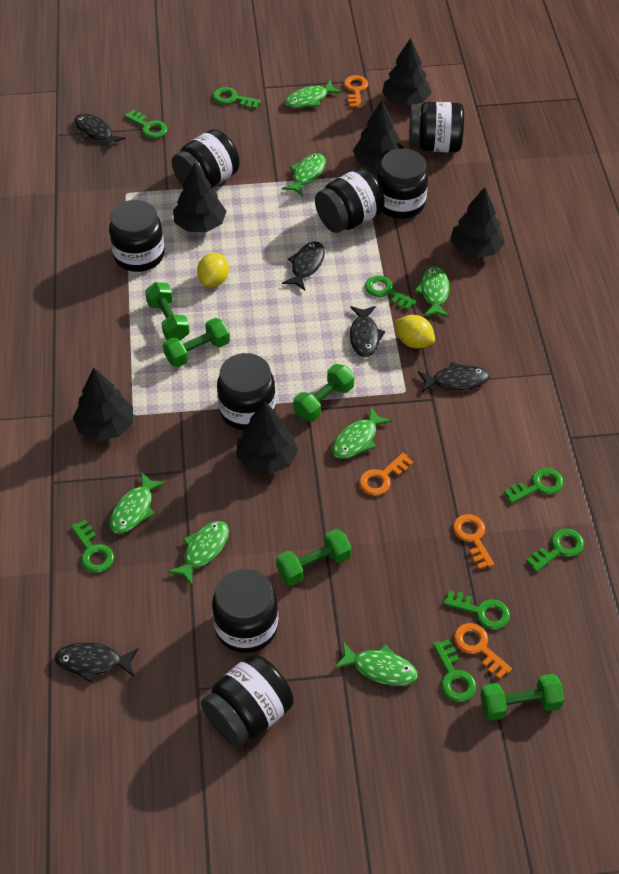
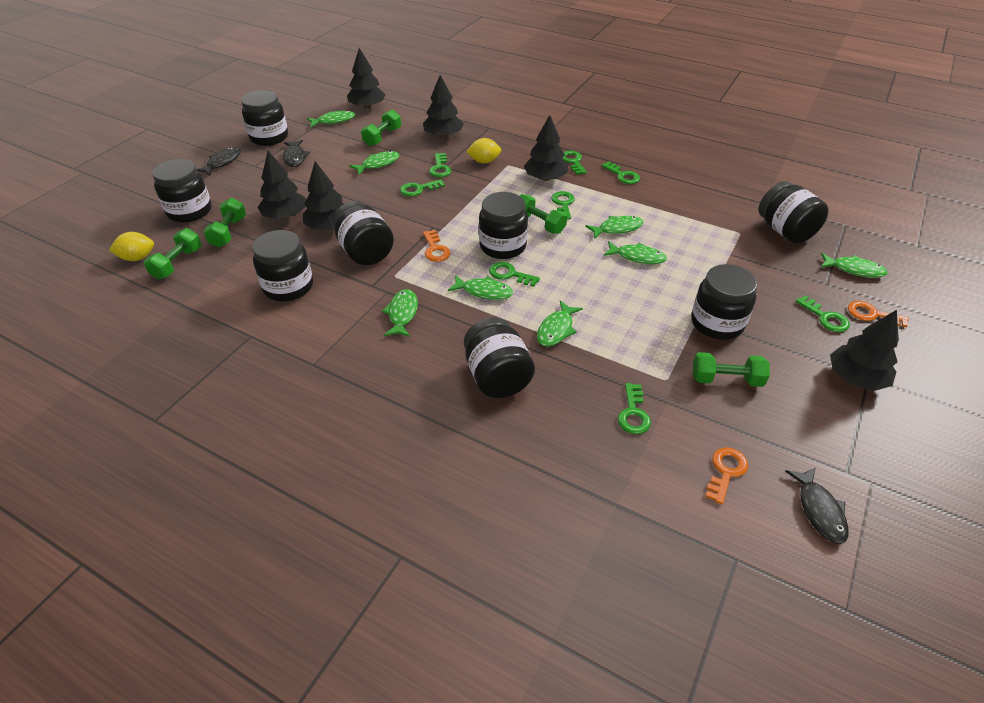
black fish: [55,643,138,683] [75,114,126,150] [282,242,325,290] [350,306,385,357] [418,362,490,393] = 5 -> [197,147,241,176] [283,140,310,167] [785,467,848,544] = 3
green fish: [110,472,166,534] [168,521,229,585] [282,153,326,196] [285,81,342,108] [332,407,392,459] [334,641,418,686] [415,266,450,317] = 7 -> [307,110,355,128] [349,151,400,175] [382,289,418,337] [448,275,513,300] [537,300,583,347] [585,216,644,239] [604,241,667,264] [820,253,888,278] = 8
orange key: [344,75,368,108] [359,453,413,496] [453,514,494,569] [454,623,512,679] = 4 -> [423,230,450,262] [705,447,748,504] [848,301,909,327] = 3

